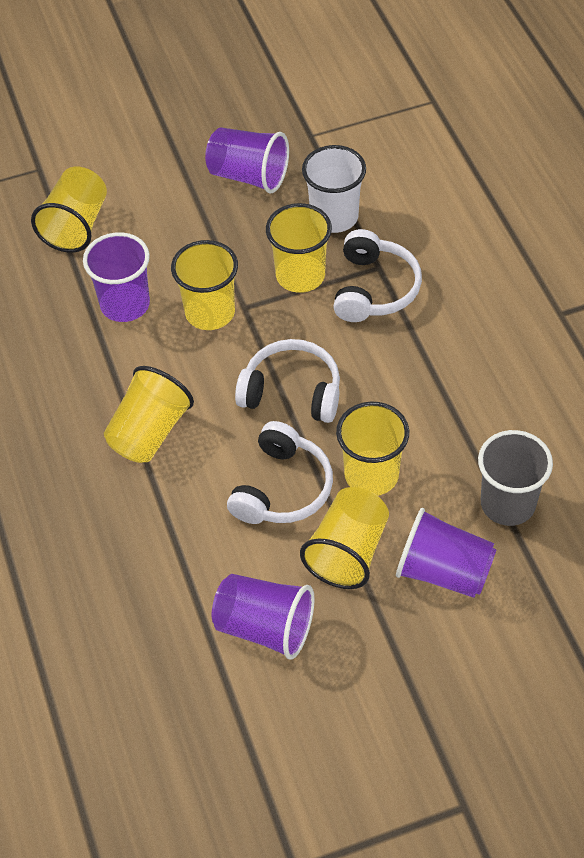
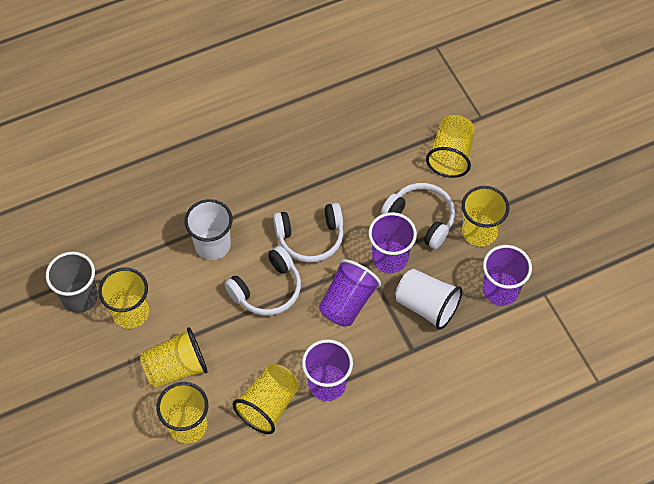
white cup: [302,145,366,233] = 1 -> [184,199,233,260] [395,269,462,330] = 2

